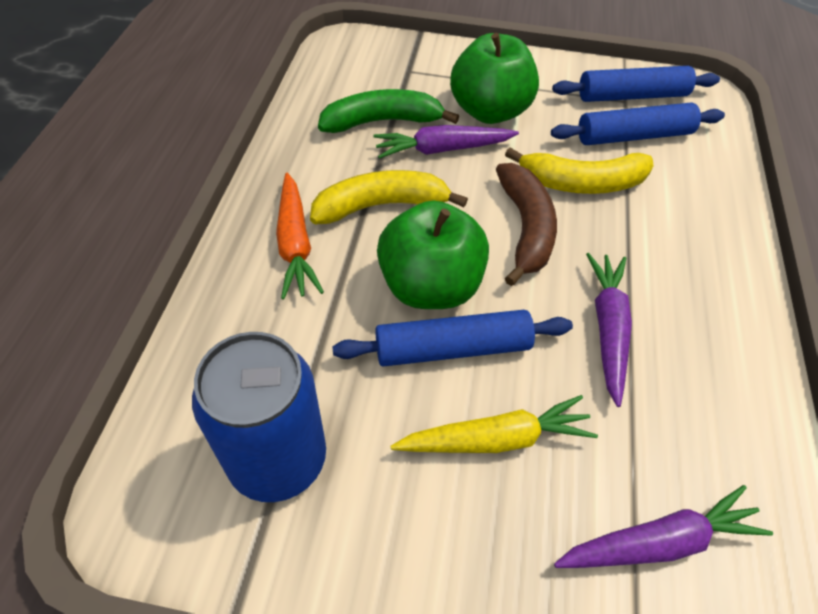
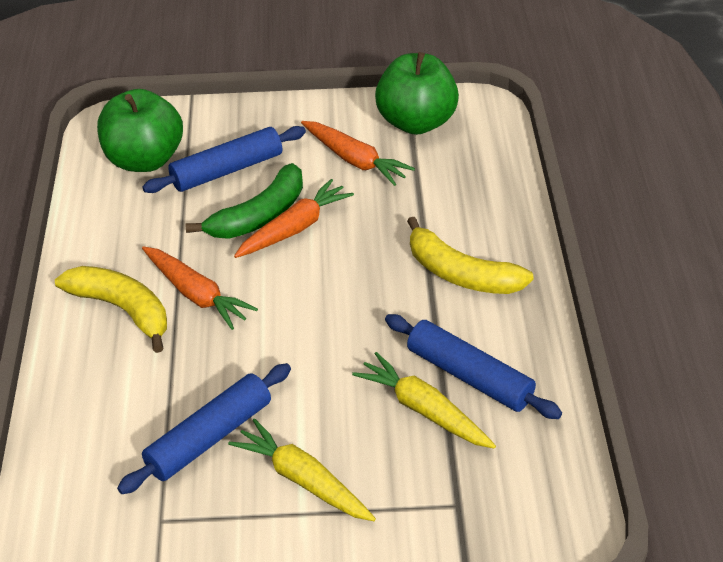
blue can: [192,332,326,502] = 1 -> none = 0
brown banana: [496,163,557,286] = 1 -> none = 0
orange carrot: [276,173,324,299] = 1 -> [142,246,258,330] [234,179,354,258] [301,121,415,186] = 3
purple carrot: [373,125,519,159] [554,485,773,568] [586,253,632,407] = 3 -> none = 0
yellow carrot: [390,395,598,453] = 1 -> [228,418,376,521] [352,352,496,449] = 2

